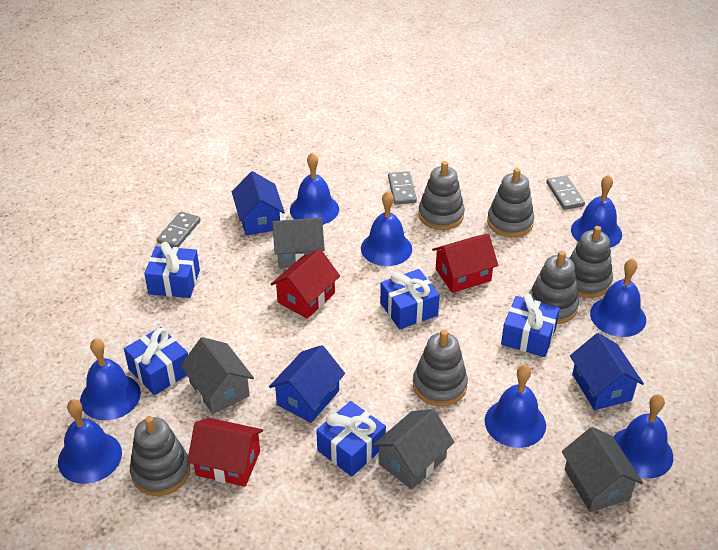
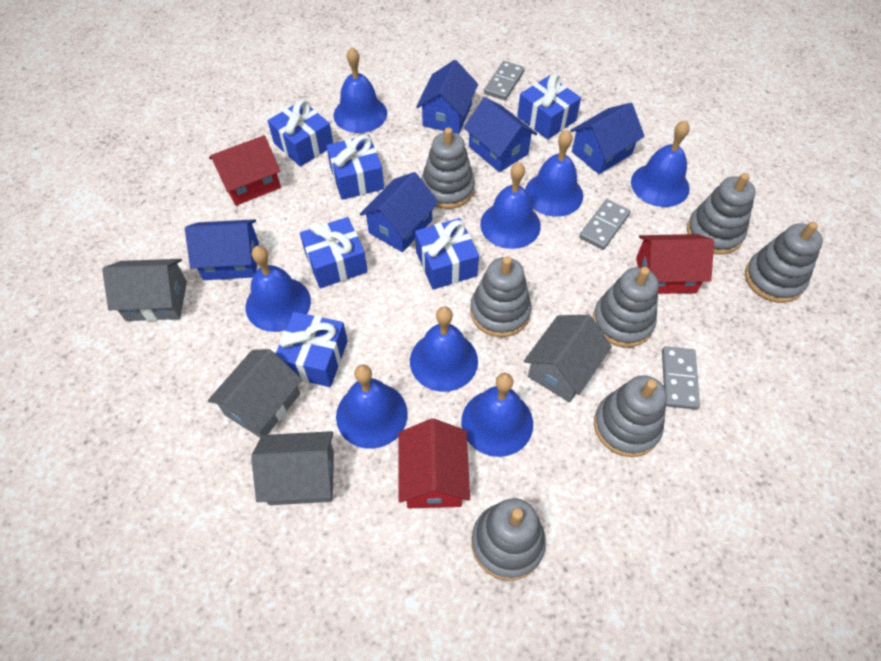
blue gift: [124,327,188,395] [144,242,200,298] [316,401,386,477] [380,269,440,329] [501,293,560,357] = 5 -> [268,99,333,167] [276,312,348,387] [300,217,368,288] [326,135,384,200] [415,218,479,290] [517,74,581,139] = 6
blue house: [232,171,285,235] [269,345,345,423] [570,333,644,410] = 3 -> [185,219,259,280] [360,172,438,252] [416,60,478,134] [464,97,537,172] [570,103,645,174] = 5
grey stacking toy: [130,416,190,496] [413,330,468,406] [418,161,465,230] [487,168,534,237] [529,251,579,324] [569,226,613,298] = 6 -> [421,127,475,209] [470,256,532,337] [471,498,546,580] [593,267,659,348] [594,375,667,457] [687,173,756,254] [745,222,823,303] = 7

